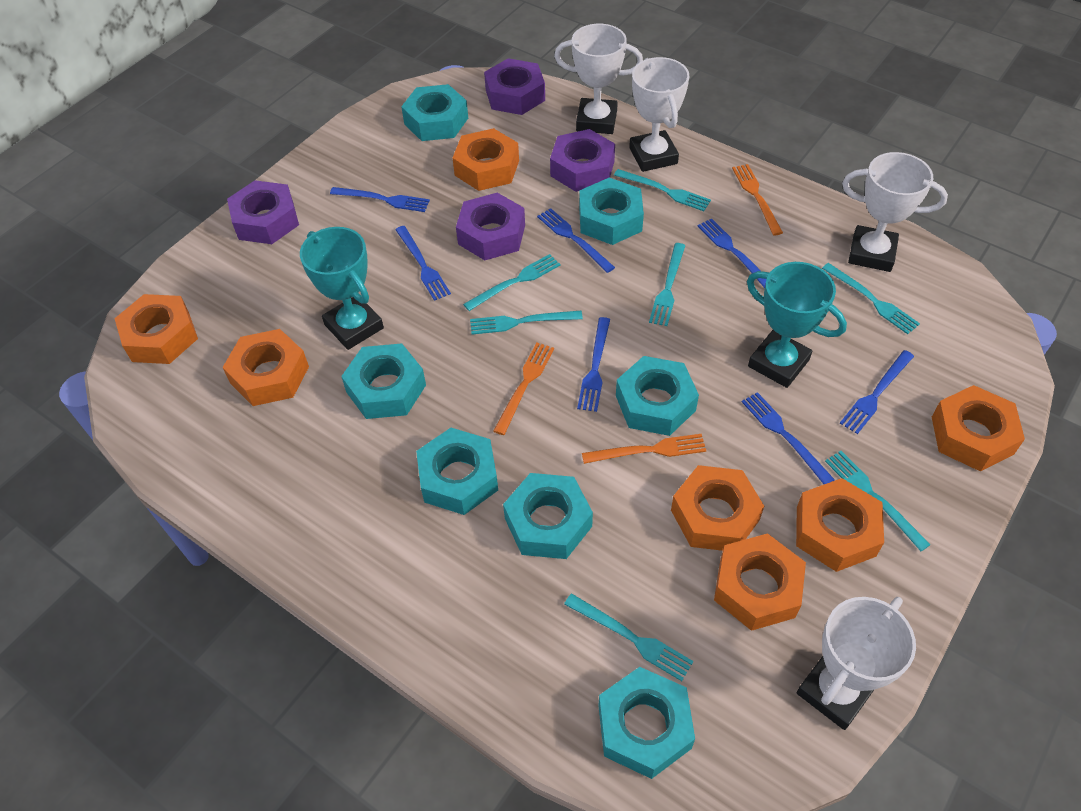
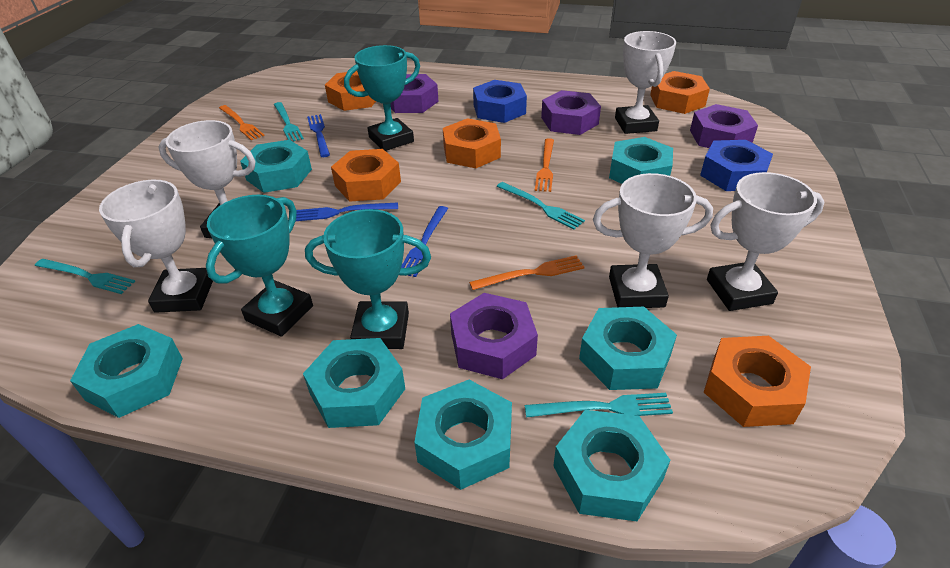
blue fork: [330,187,430,212] [395,226,451,301] [537,208,615,273] [577,317,610,412] [698,219,767,288] [742,392,835,484] [840,350,914,434] = 7 -> [296,202,398,221] [307,114,330,157] [401,206,448,277] = 3
blue nut: none = 0 -> [473,80,527,123] [700,140,773,191] = 2
orange nut: [114,294,198,364] [223,329,309,406] [453,128,519,191] [671,465,764,551] [714,533,806,631] [796,478,884,572] [932,385,1025,472] = 7 -> [325,71,376,111] [331,149,401,202] [443,118,501,168] [650,71,710,114] [704,336,811,427] = 5
turquoise fork: [463,254,561,311] [470,311,583,335] [564,593,694,681] [614,169,711,211] [649,243,686,326] [822,263,920,334] [825,451,930,551] = 7 -> [35,259,135,294] [274,102,304,142] [497,182,585,229] [525,393,673,418] = 4
turquoise trophy: [300,227,384,350] [747,262,847,388] = 2 -> [206,195,313,337] [305,209,431,349] [344,45,420,151] = 3
white trophy: [554,24,643,134] [629,57,689,172] [797,597,916,730] [842,152,948,272] = 4 -> [99,180,213,313] [159,120,256,238] [593,173,713,308] [615,31,676,134] [707,172,824,311] = 5

